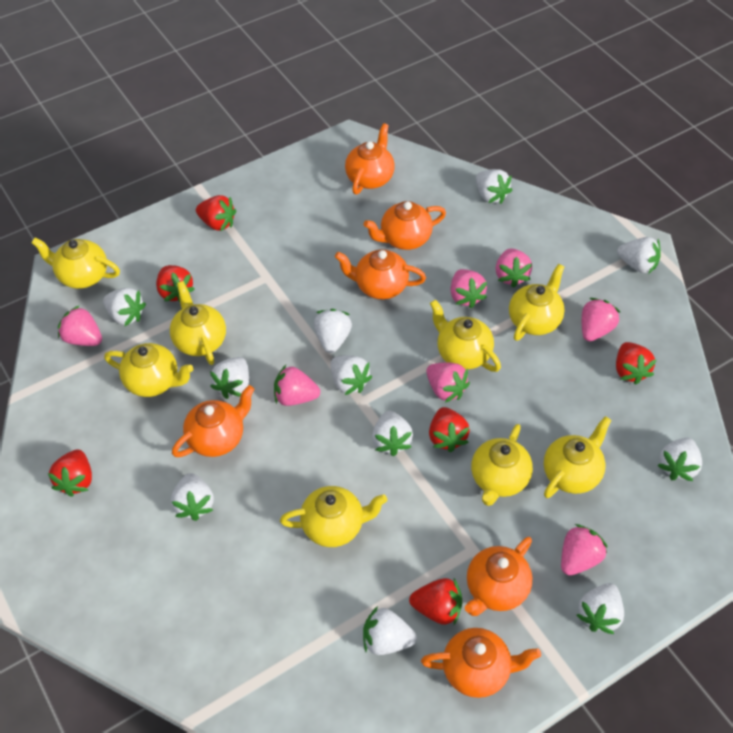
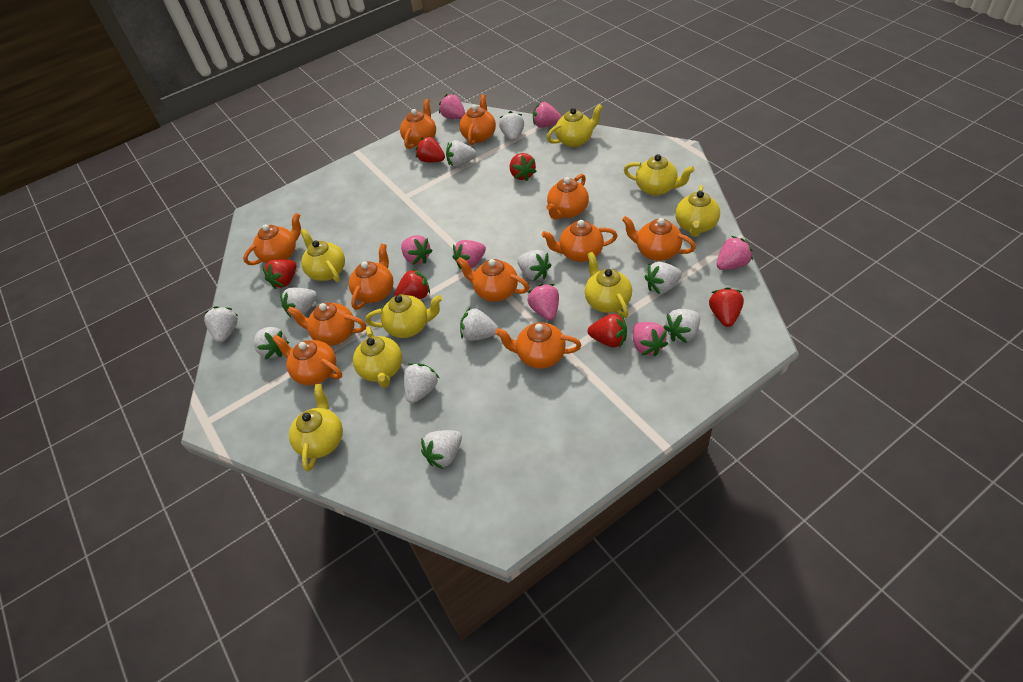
orange teapot: [172,385,255,457] [335,249,426,299] [345,123,395,194] [364,201,446,250] [421,628,541,698] [465,537,532,616] = 6 -> [243,213,301,265] [272,335,342,385] [287,302,366,346] [349,244,394,310] [400,99,436,149] [456,257,529,302] [459,94,496,145] [495,322,582,369] [542,220,618,262] [547,174,589,220] [622,216,696,261] = 11

